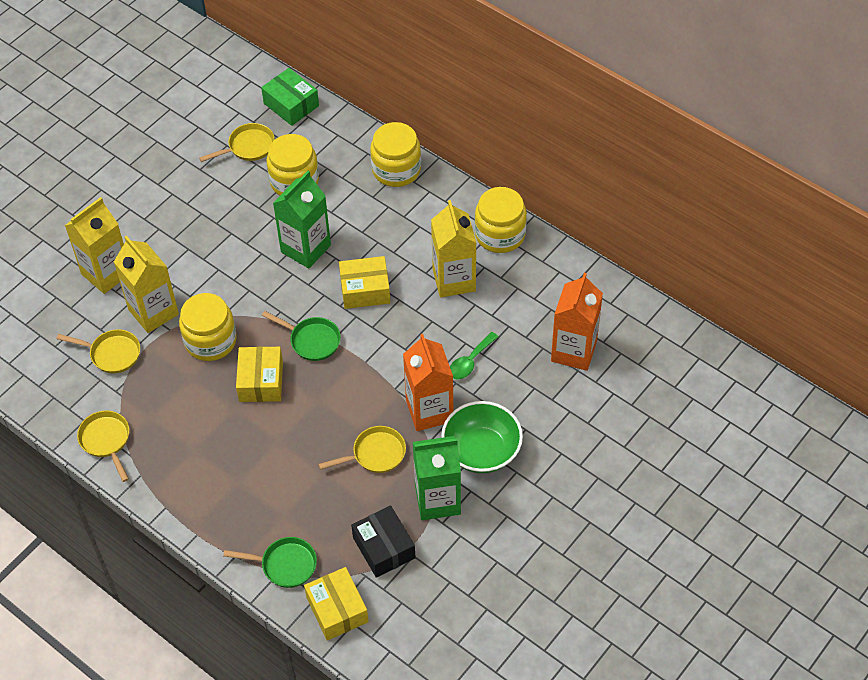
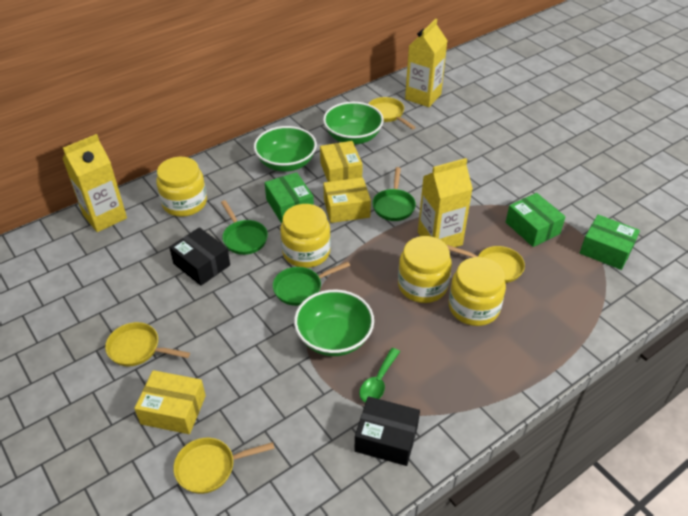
black box: [351,505,416,578] = 1 -> [169,227,230,286] [354,396,420,466] = 2
green bowl: [441,401,523,473] = 1 -> [254,126,317,172] [294,290,374,356] [323,102,384,145] = 3
green box: [261,68,319,126] = 1 -> [265,172,314,223] [506,193,566,247] [580,215,640,270] = 3
green carton: [273,171,331,268] [413,436,461,520] = 2 -> none = 0
green pan: [223,537,317,588] [262,311,341,361] = 2 -> [221,200,268,255] [273,262,350,306] [372,167,416,221] = 3
orange carton: [403,334,453,431] [551,273,603,371] = 2 -> none = 0

